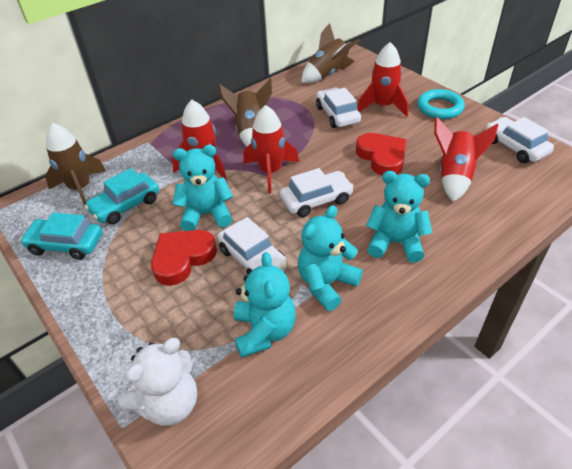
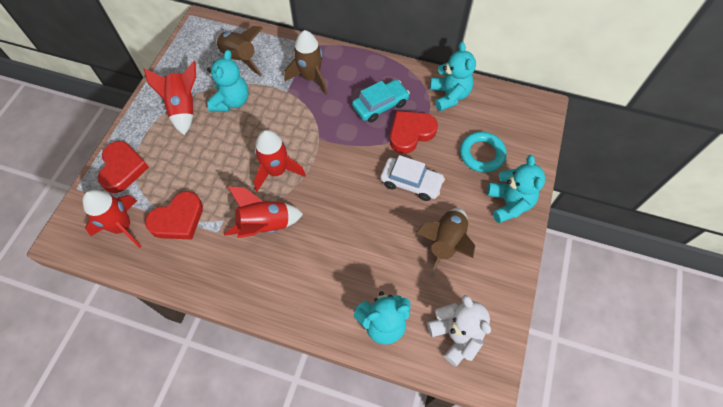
red heart: [151,230,217,286] [356,133,407,176] = 2 -> [98,141,149,193] [145,191,203,240] [390,111,438,154] = 3
turquoise car: [20,213,102,260] [85,168,159,224] = 2 -> [352,80,410,123] = 1
white car: [218,217,288,275] [280,168,354,217] [316,87,361,128] [486,117,554,163] = 4 -> [380,155,445,201] = 1

